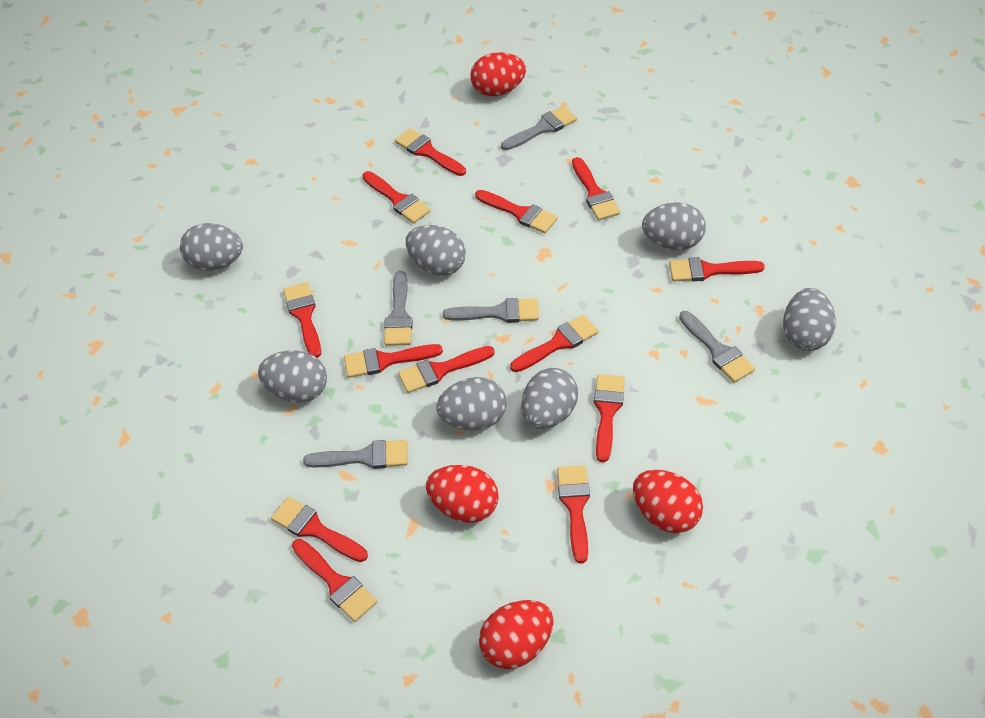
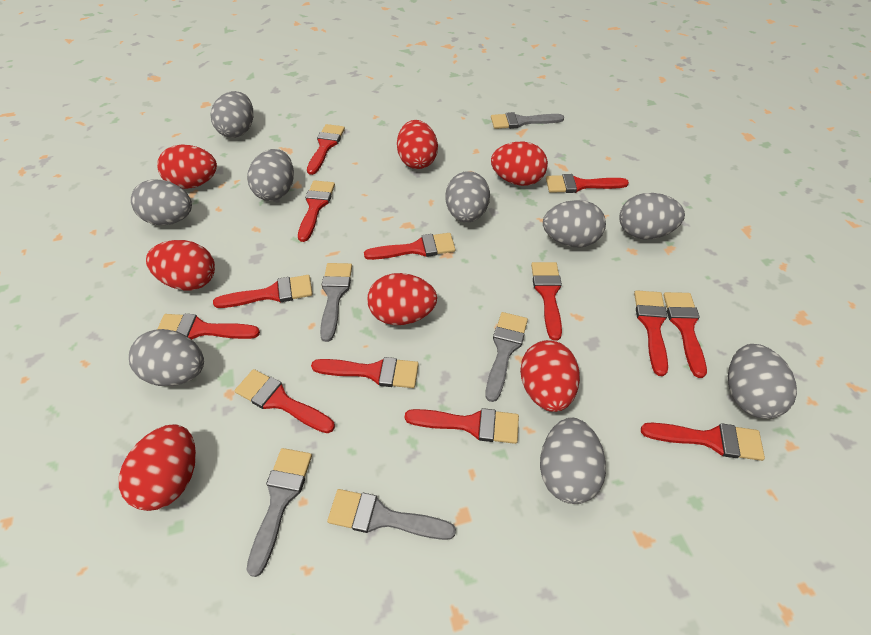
grey egg: [180,223,243,271] [258,351,327,402] [406,225,466,276] [436,377,507,430] [521,368,578,429] [642,202,706,250] [783,288,836,351] = 7 -> [129,329,204,386] [131,179,192,225] [210,91,253,138] [247,149,294,201] [445,171,490,223] [540,418,606,504] [543,200,606,248] [620,193,685,239] [728,344,797,419] = 9
red egg: [426,465,499,523] [470,52,526,96] [479,600,554,669] [633,470,703,533] = 4 -> [119,424,196,511] [146,240,215,290] [157,144,217,189] [367,273,437,325] [397,120,438,169] [491,142,548,186] [520,340,580,412] = 7

